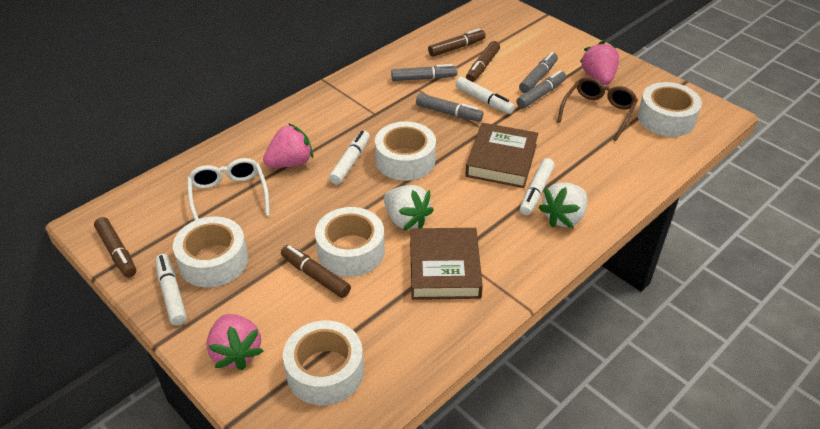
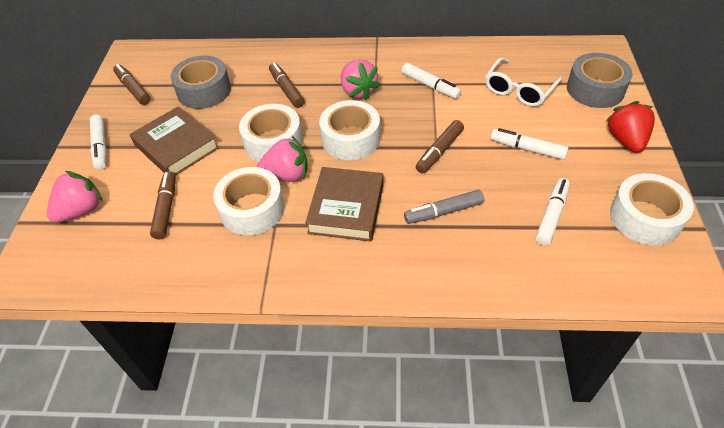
brown glasses: [557,77,638,141] = 1 -> none = 0
grey marker: [391,64,457,81] [416,93,483,121] [516,70,566,109] [519,52,558,93] = 4 -> [404,190,484,224] = 1
grey tape: none = 0 -> [170,56,231,109] [567,53,632,108] = 2
red strawberry: none = 0 -> [605,101,655,153] = 1
white strawberry: [384,185,434,231] [538,182,587,228] = 2 -> none = 0
white tape: [173,217,248,288] [283,320,364,406] [315,207,385,277] [375,121,436,181] [638,82,702,137] = 5 -> [213,167,284,235] [239,104,303,162] [319,100,380,160] [610,173,694,246] = 4

